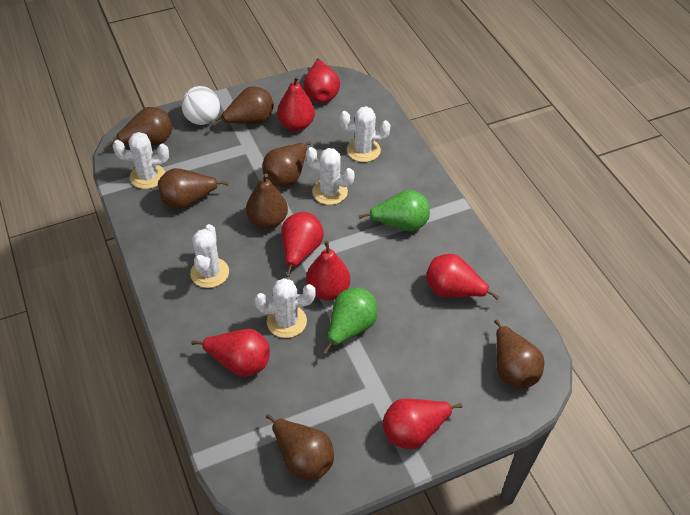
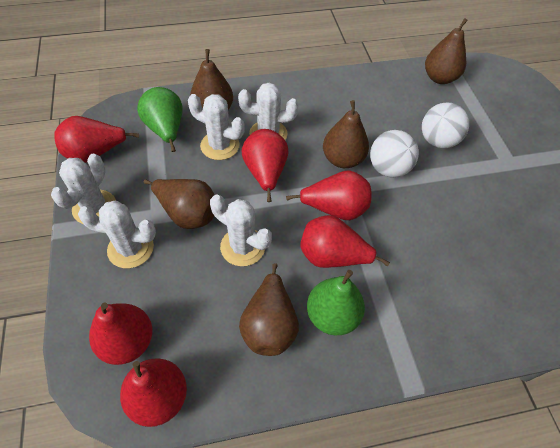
brown pear: [108,107,173,146] [158,168,229,209] [213,86,274,126] [246,173,288,229] [262,141,311,187] [266,414,334,480] [494,319,544,389] = 7 -> [144,179,214,229] [190,49,233,109] [239,263,299,356] [323,100,369,168] [425,18,468,84] = 5
red pear: [191,329,270,377] [277,76,315,131] [281,212,324,277] [303,58,340,103] [306,241,350,300] [383,399,463,449] [426,254,499,300] = 7 -> [54,116,139,163] [89,302,153,365] [120,358,187,427] [242,129,288,202] [286,170,372,220] [300,215,390,268] = 6
white ball: [181,86,220,125] = 1 -> [370,130,419,178] [422,102,469,148] = 2

